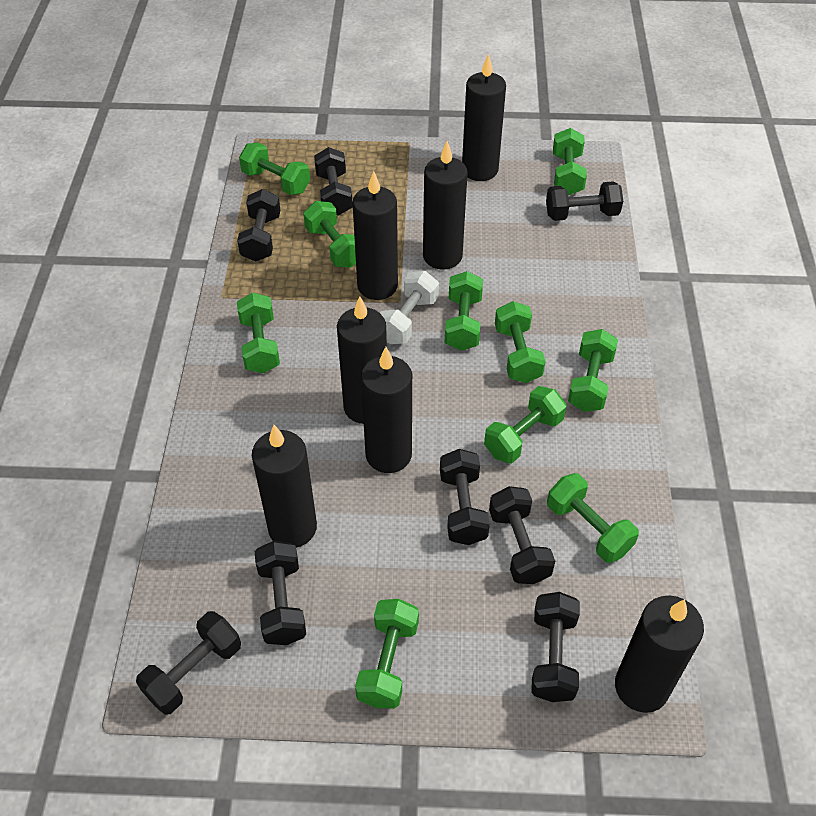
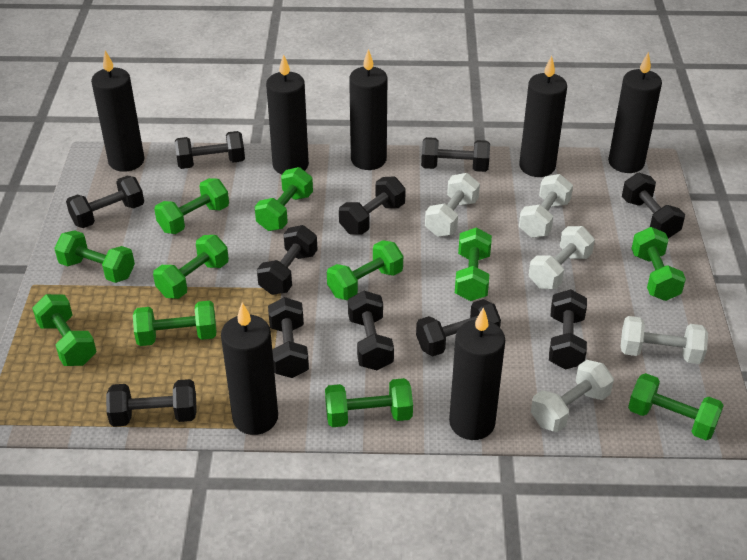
black dumbbell: [136,611,241,715] [237,189,280,262] [255,541,306,645] [314,147,353,216] [440,449,490,545] [489,486,555,584] [531,592,580,702] [546,181,623,221] = 8 -> [66,176,144,228] [106,379,197,427] [175,131,245,169] [257,225,317,295] [268,297,309,378] [339,176,406,235] [348,291,394,370] [416,299,501,356] [421,137,490,172] [549,289,587,369] [622,173,685,238] = 11
green dumbbell: [237,292,280,373] [239,143,310,195] [303,201,356,268] [355,599,419,708] [445,271,483,351] [484,386,566,463] [495,301,546,383] [547,473,639,563] [553,128,587,195] [568,329,618,412] = 10 -> [32,294,97,366] [54,230,135,283] [133,300,216,346] [153,235,229,299] [154,178,229,234] [254,167,313,231] [325,378,413,427] [327,240,403,300] [455,227,492,301] [628,373,724,440] [631,227,686,301] = 11
white dumbbell: [380,271,439,344] = 1 -> [425,173,480,237] [519,174,573,238] [529,226,595,289] [531,360,614,432] [621,316,708,364] = 5

